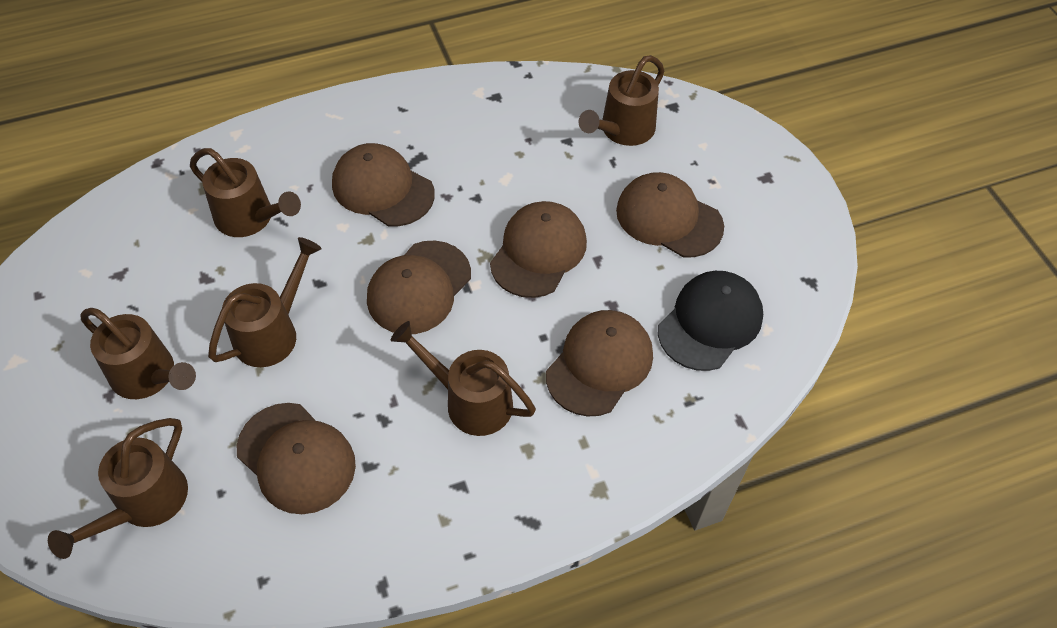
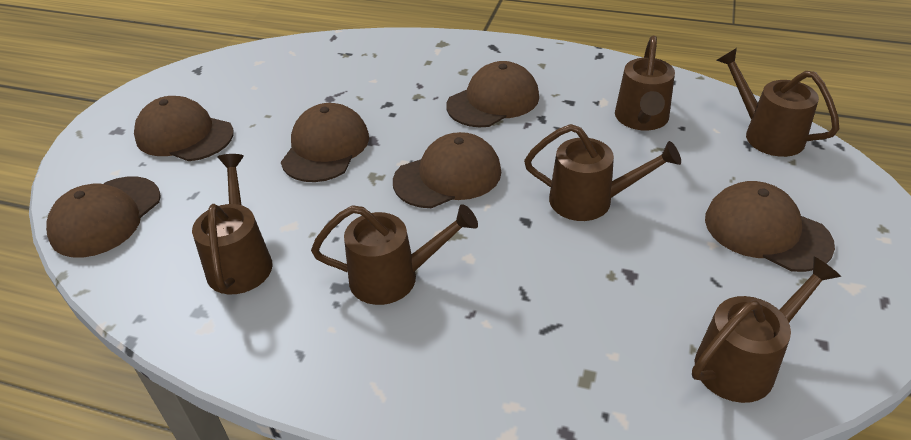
black cap: [658,271,763,371] = 1 -> none = 0

